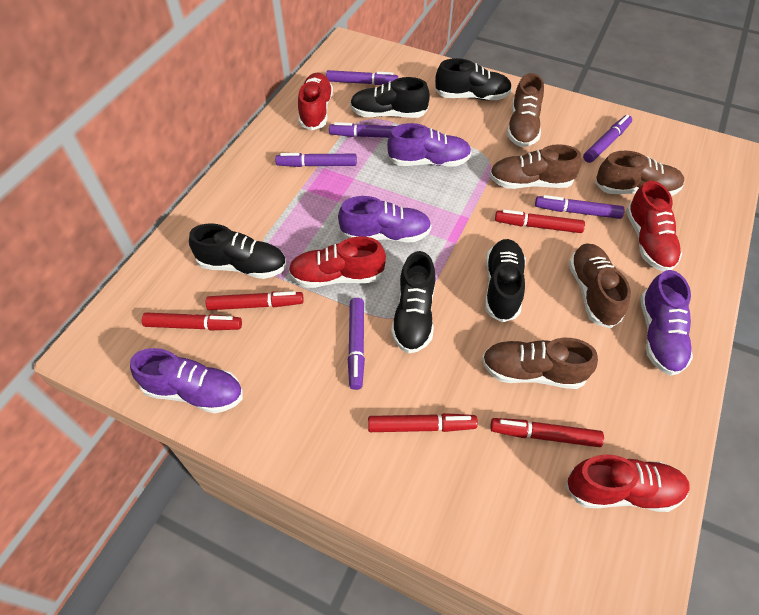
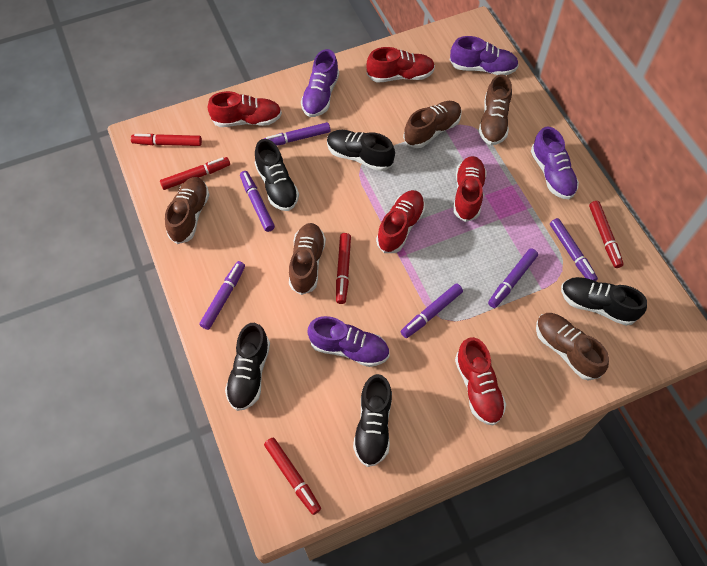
red shoe: [288,236,386,288] [298,73,333,131] [566,454,690,512] [626,181,682,271] = 4 -> [208,91,282,127] [366,47,435,83] [376,190,425,253] [453,156,487,222] [455,337,506,425] = 5

